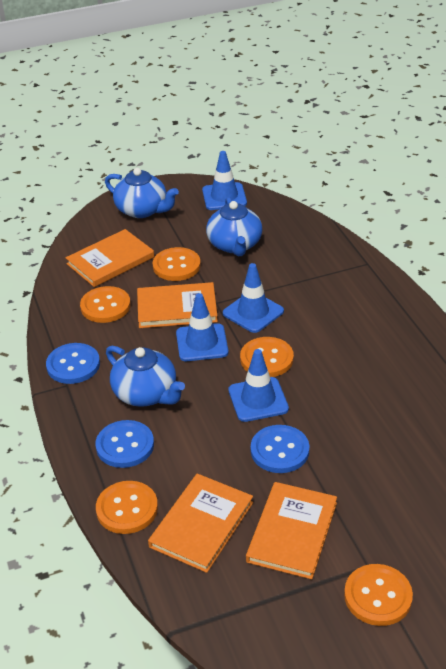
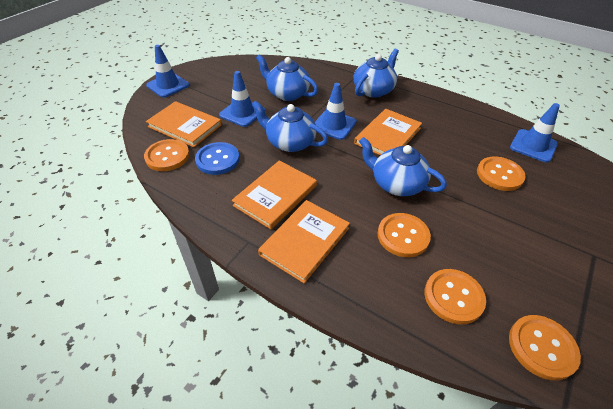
blue button: [46,343,100,384] [96,420,154,468] [251,425,309,473] = 3 -> [195,142,240,175] = 1
blue teapot: [105,168,179,218] [106,346,185,407] [206,197,262,256] = 3 -> [252,100,328,152] [256,54,318,101] [354,48,399,98] [359,137,447,196] = 4

